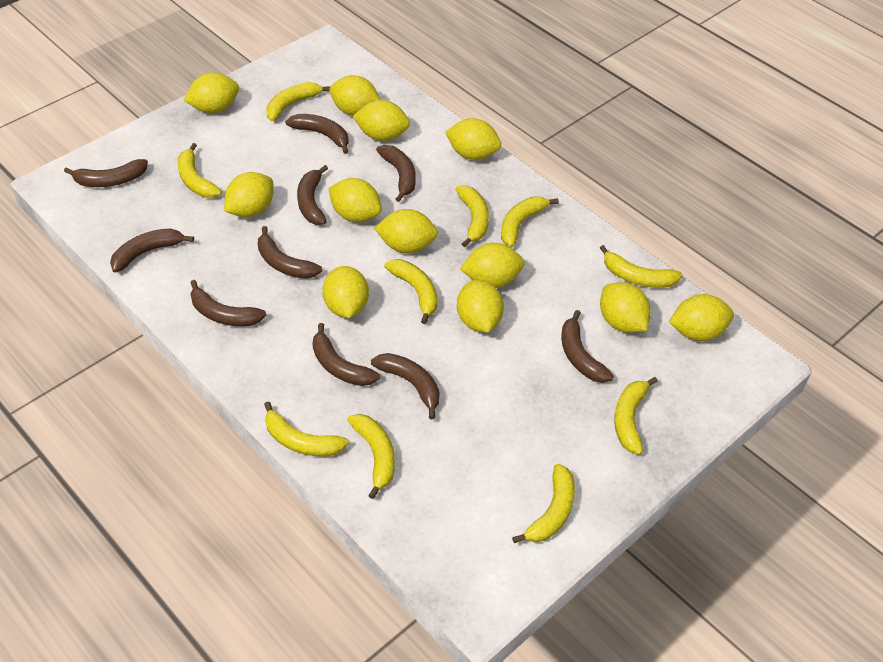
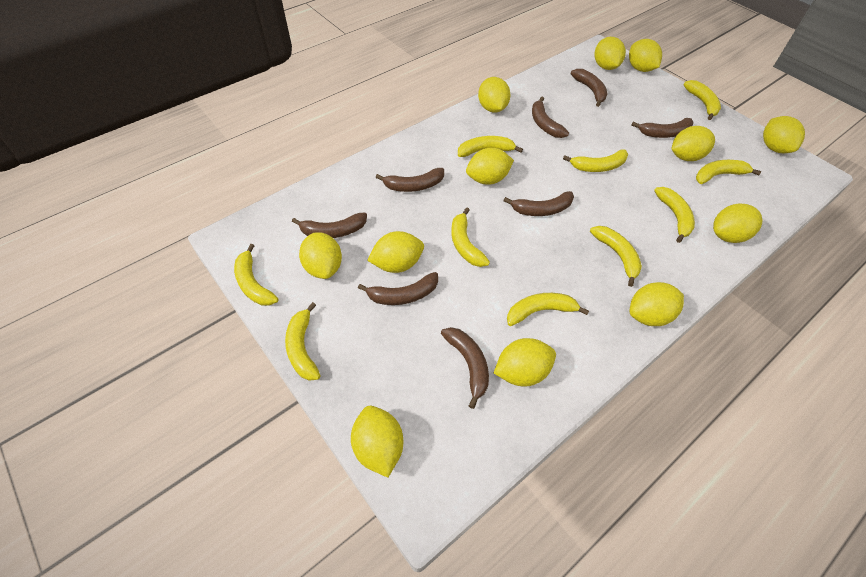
brown banana: [64,159,148,187] [110,229,194,273] [190,280,266,326] [258,226,322,279] [285,114,349,154] [297,165,328,225] [312,323,380,386] [371,353,439,419] [376,145,416,202] [561,310,614,383] = 10 -> [292,212,367,238] [358,272,438,305] [376,168,444,192] [441,327,489,409] [503,191,574,216] [532,97,569,138] [571,69,607,107] [631,118,694,138] = 8

